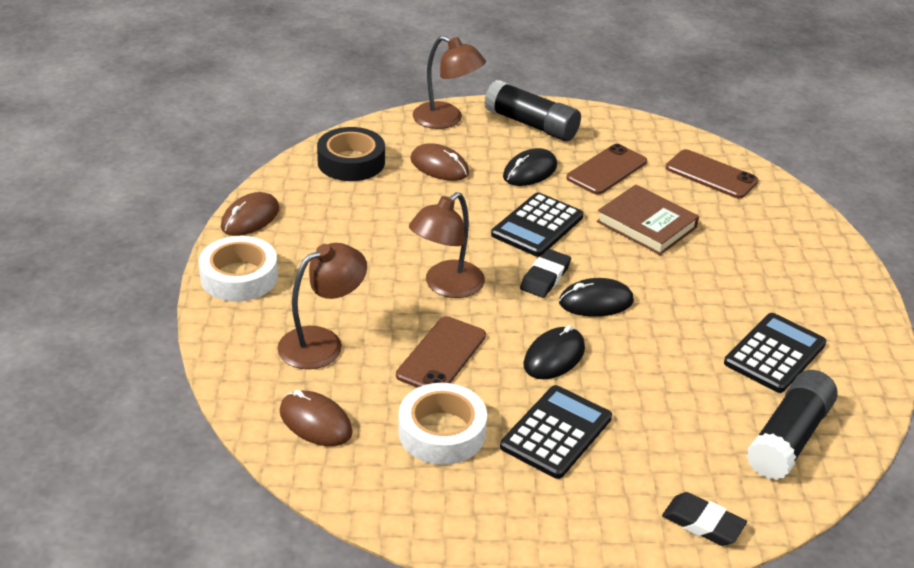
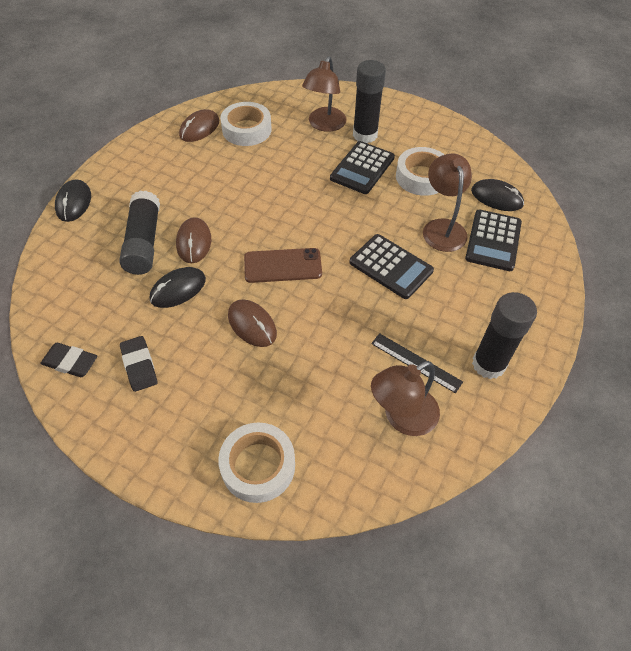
black glue stick: [484,80,581,141] [746,370,838,480] = 2 -> [119,190,160,275] [353,60,386,143] [472,292,537,379] = 3
black ruler: none = 0 -> [371,333,463,393] = 1
black tape: [317,127,385,181] = 1 -> none = 0
brown book: [596,185,699,255] = 1 -> none = 0
brown phone: [396,316,486,388] [566,144,647,195] [666,149,758,199] = 3 -> [244,248,322,283] = 1
white tape: [199,236,278,302] [398,383,487,465] = 2 -> [218,422,295,503] [220,102,272,146] [396,147,445,196] = 3

